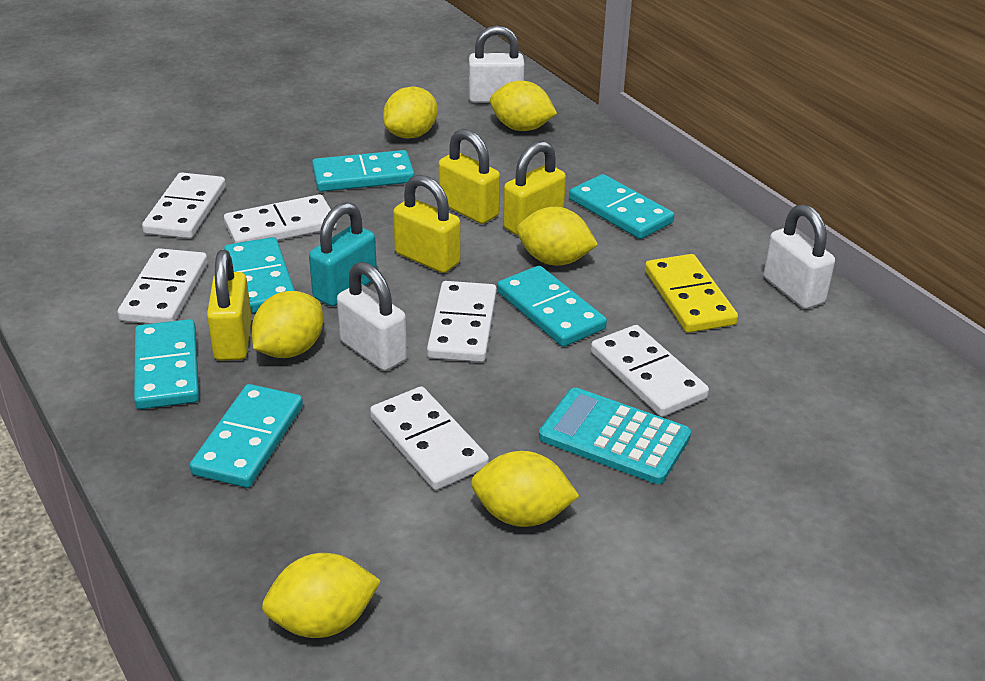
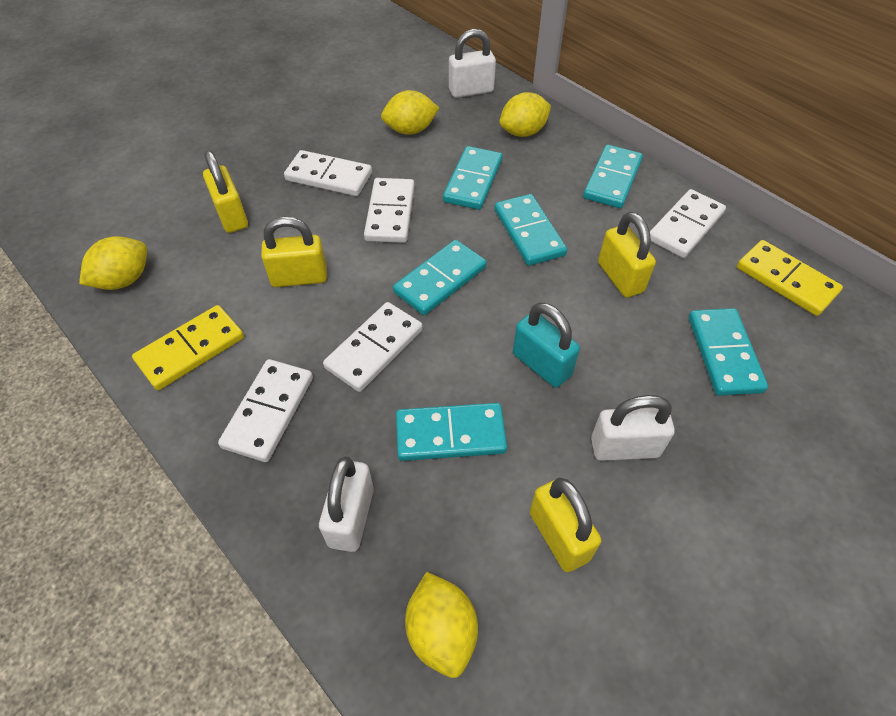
turquoise calculator: [539,388,691,484] = 1 -> none = 0
white domino: [117,248,208,324] [142,172,226,239] [224,194,337,243] [370,386,489,490] [427,281,497,362] [591,325,709,417] = 6 -> [218,359,313,462] [284,150,372,196] [323,302,423,392] [364,178,415,243] [650,189,726,258] = 5
yellow domino: [645,254,738,333] = 1 -> [132,305,244,390] [737,240,843,316] = 2
yellow lemon: [252,291,323,358] [262,553,381,638] [383,87,438,139] [471,451,579,527] [490,81,557,131] [517,207,598,266] = 6 -> [79,236,147,290] [381,90,439,135] [405,572,478,678] [500,92,551,137] = 4

